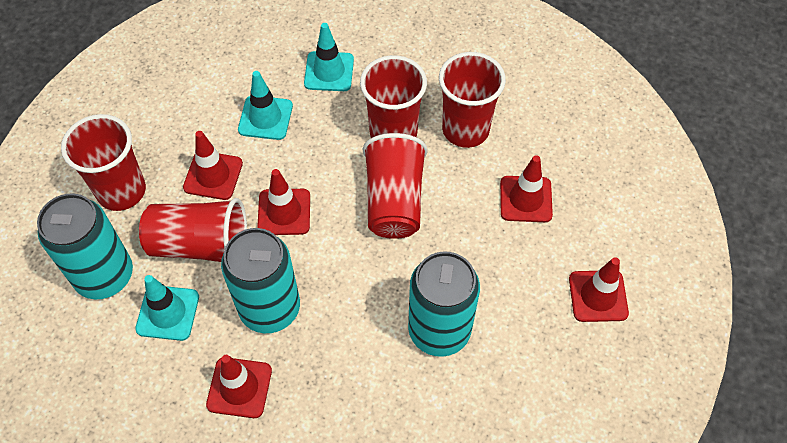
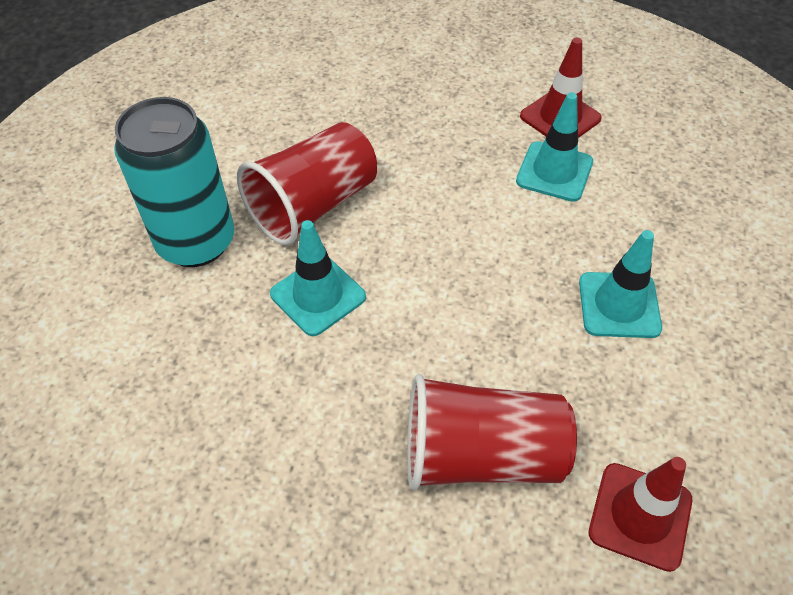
red cup: [61,114,146,211] [139,198,247,262] [360,55,427,138] [363,133,428,239] [439,52,506,148] = 5 -> [237,122,377,245] [407,374,577,490] = 2
red traffic cone: [183,131,243,200] [206,355,272,418] [257,169,310,235] [500,155,553,222] [569,257,629,322] = 5 -> [520,38,602,138] [589,457,692,572] = 2
turquoise can: [37,193,133,299] [221,228,300,333] [408,251,480,357] = 3 -> [114,97,234,267] = 1

